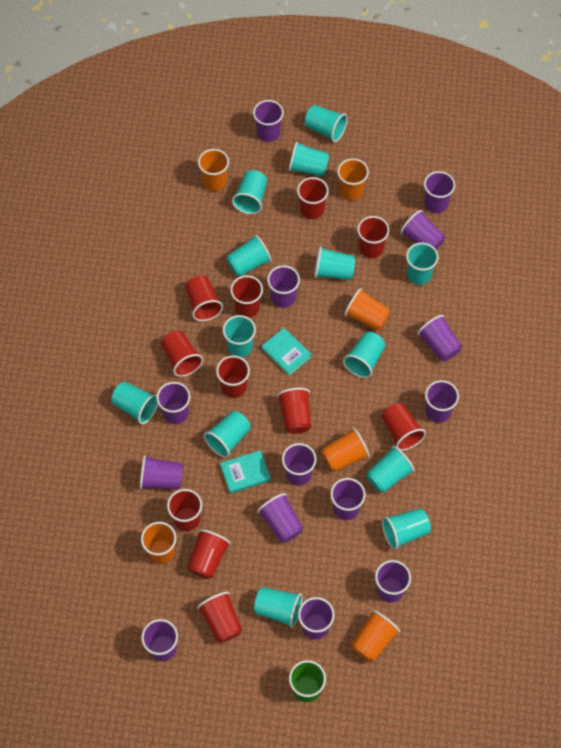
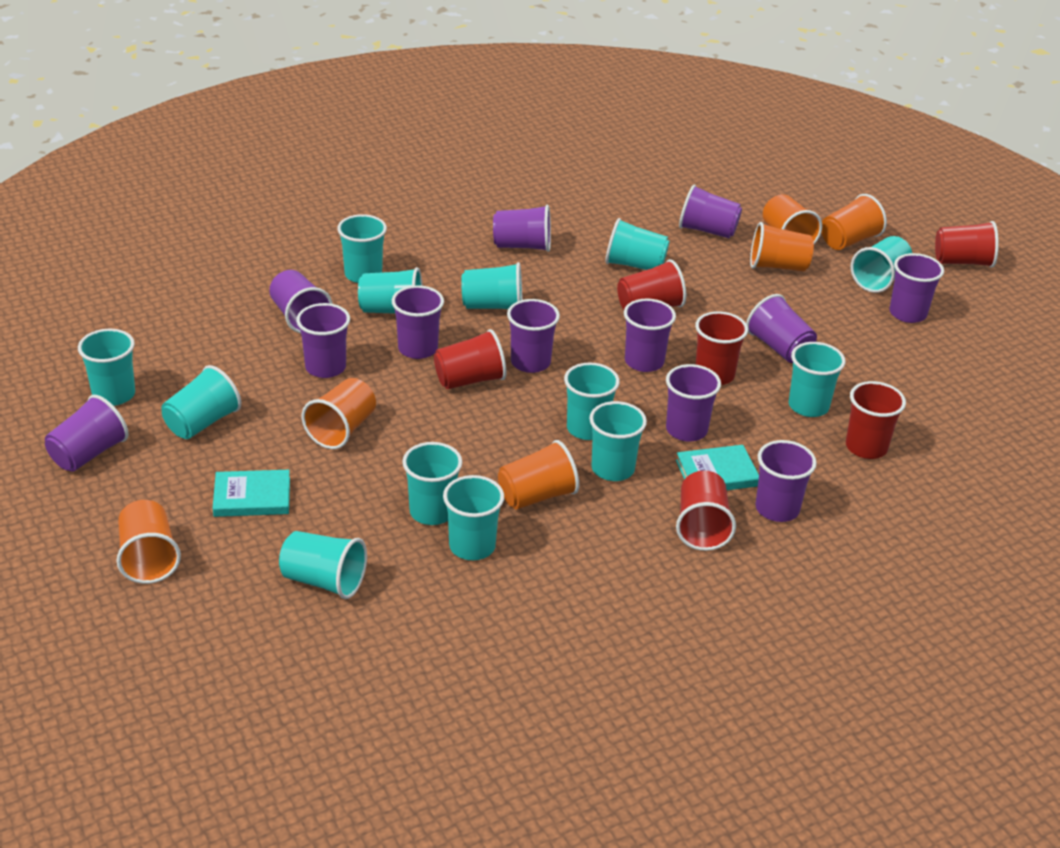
green cup: [289,660,326,702] = 1 -> none = 0
purple cup: [140,455,183,490] [141,619,178,661] [156,382,190,424] [253,100,284,142] [257,493,303,543] [267,265,300,308] [282,443,317,486] [298,597,335,639] [330,478,366,520] [375,560,411,602] [400,210,445,250] [417,315,462,361] [424,171,455,213] [425,380,459,423] = 14 -> [45,395,129,472] [269,270,333,333] [296,303,350,378] [392,285,444,359] [493,205,551,252] [507,299,560,373] [624,298,676,372] [666,364,721,441] [679,184,742,238] [746,294,817,363] [755,440,817,522] [889,253,944,323] = 12
red cup: [161,331,203,377] [167,489,202,531] [185,276,223,321] [187,529,231,579] [197,592,242,643] [216,355,250,398] [230,275,263,318] [277,388,311,434] [297,177,329,219] [357,216,389,258] [382,403,426,451] = 11 -> [434,329,506,389] [617,259,686,310] [676,471,736,551] [695,311,748,385] [846,381,906,459] [935,221,999,268] = 6

